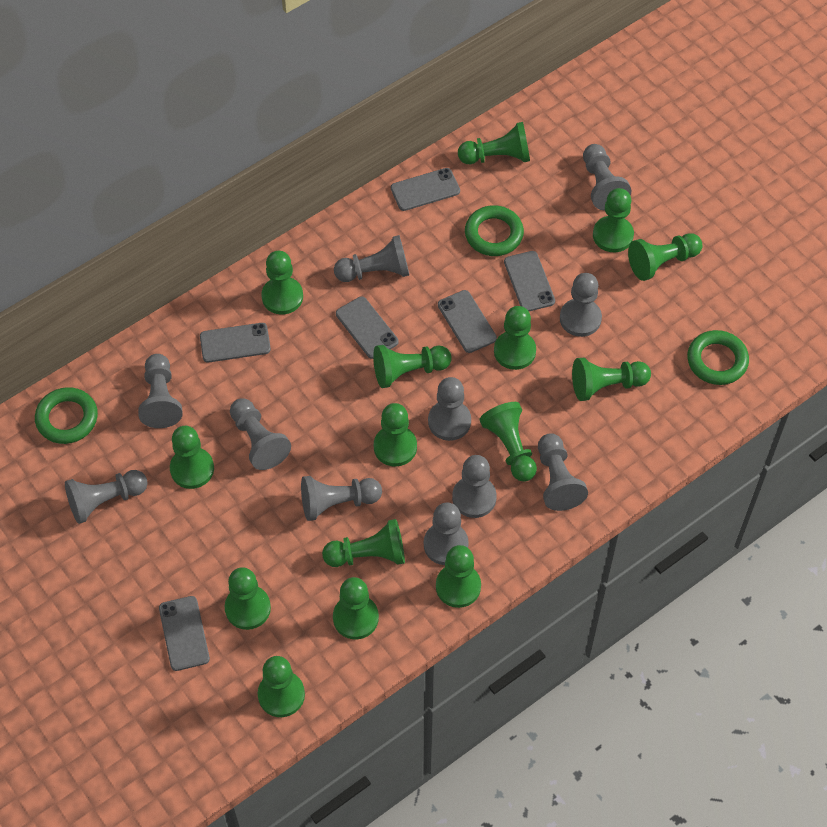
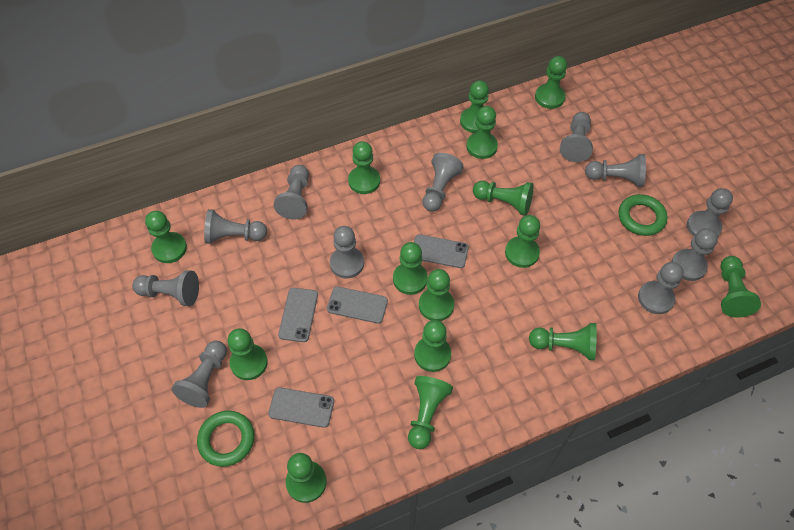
green ring: [35,387,98,444] [465,205,524,256] [687,330,749,385] = 3 -> [197,411,254,467] [619,194,668,236] = 2
grey phone: [159,596,210,671] [200,323,271,362] [336,297,399,359] [391,168,460,211] [438,290,497,353] [504,251,555,311] = 6 -> [268,387,334,428] [278,288,318,342] [327,286,388,324] [414,234,469,268] = 4

